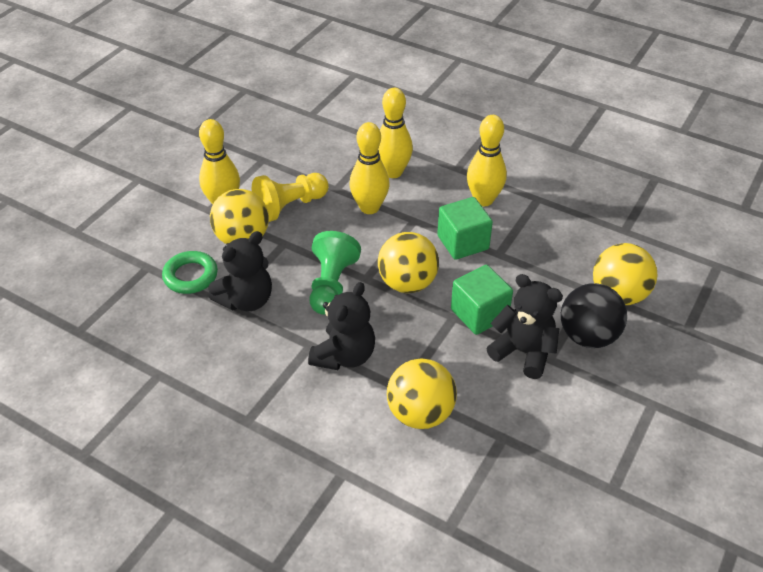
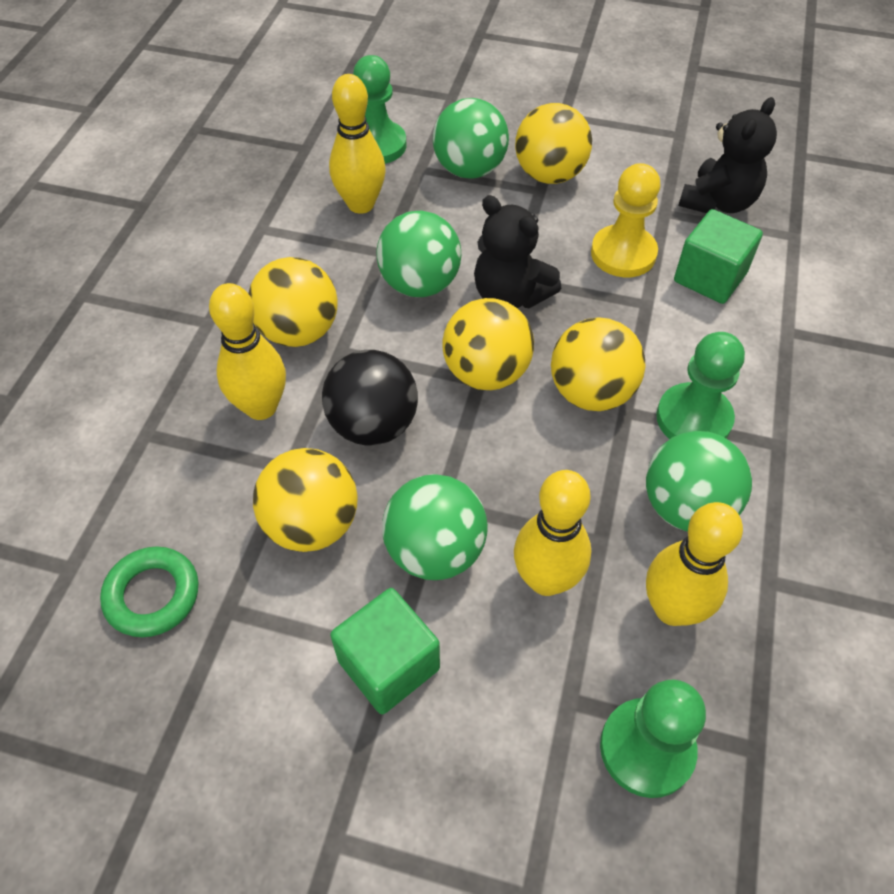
black teddy bear: [208,231,272,311] [308,282,375,370] [486,274,563,379] = 3 -> [474,195,561,308] [678,97,777,213] = 2
green ball: none = 0 -> [377,210,461,297] [382,474,488,580] [433,98,509,179] [646,431,752,532] = 4
green pawn: [309,231,361,315] = 1 -> [353,55,406,164] [600,680,706,798] [656,332,745,439] = 3
yellow ball: [210,189,269,244] [378,232,439,293] [387,358,457,429] [593,243,657,305] = 4 -> [248,257,338,347] [253,448,358,552] [442,298,534,390] [515,103,592,184] [551,317,646,411] = 5

